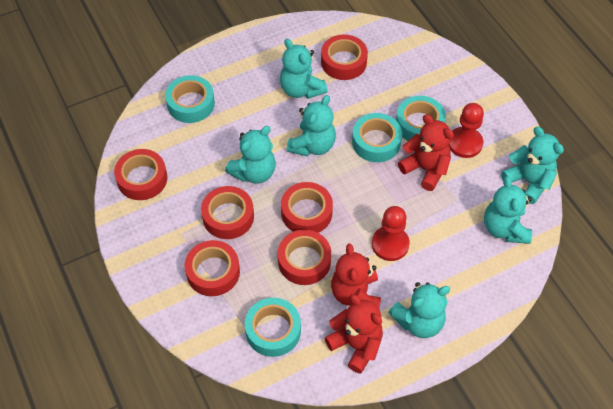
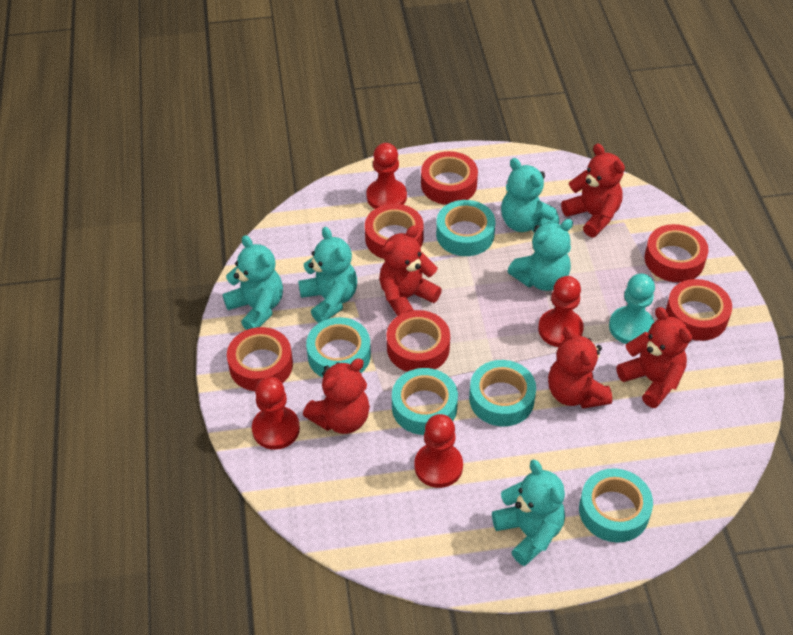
red pawn: [372,206,410,261] [449,103,484,158] = 2 -> [252,377,300,450] [366,143,407,209] [414,414,463,488] [538,276,584,347] = 4
red teddy bear: [325,294,383,374] [331,243,381,308] [398,114,454,191] = 3 -> [303,358,370,434] [379,226,442,316] [548,326,612,409] [561,143,625,237] [617,307,692,408] = 5
turquoise pawn: none = 0 -> [609,274,655,344] = 1
turquoise tape: [165,75,215,123] [245,298,301,357] [352,113,402,162] [396,96,446,141] = 4 -> [306,317,371,378] [392,368,458,435] [436,200,495,256] [469,360,536,426] [579,468,653,543] = 5
turquoise teddy bear: [225,126,276,184] [280,39,328,99] [287,95,336,156] [388,282,450,338] [484,176,532,244] [501,127,564,204] = 6 -> [223,235,283,330] [298,227,357,323] [492,460,565,566] [501,158,560,232] [508,219,573,291] = 5

